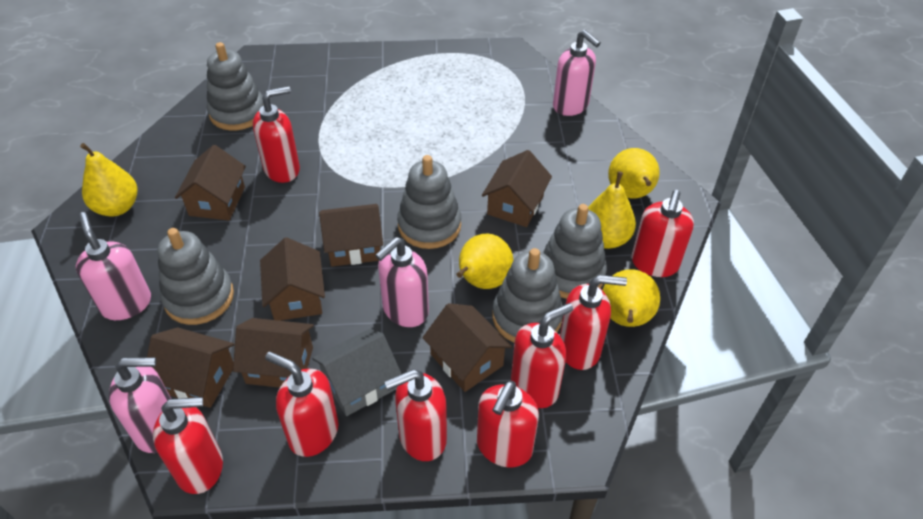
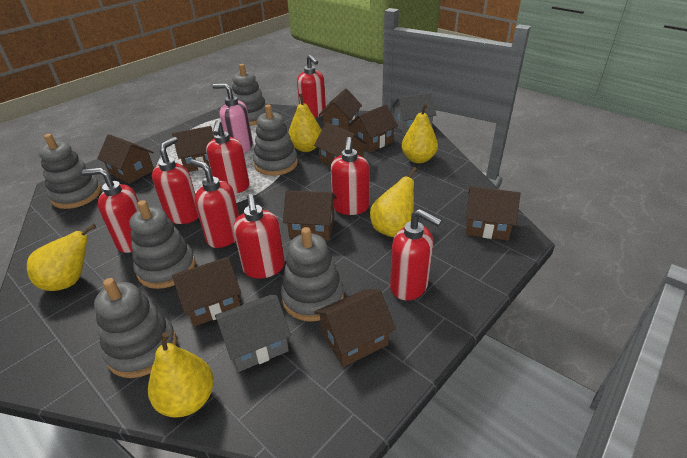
brown house: [147,327,235,408] [175,145,246,221] [233,318,314,388] [260,237,325,321] [319,204,383,267] [422,303,513,392] [482,150,552,227] = 7 -> [97,134,154,184] [172,126,214,172] [172,257,241,326] [283,190,337,240] [314,122,368,167] [314,289,396,367] [319,88,362,132] [348,105,398,152] [466,187,520,241] = 9
grey house: [312,329,402,416] = 1 -> [215,295,291,372] [392,93,437,135] = 2
grey stacking toy: [157,228,234,325] [207,42,264,131] [397,155,461,249] [492,248,563,343] [542,204,607,299] = 5 -> [39,134,101,209] [94,278,177,378] [130,200,196,289] [232,64,266,126] [253,104,298,176] [281,227,344,322] = 6
pink soap dispenser: [76,212,151,320] [109,357,171,453] [375,237,429,327] [553,30,601,116] = 4 -> [212,83,253,153] = 1

